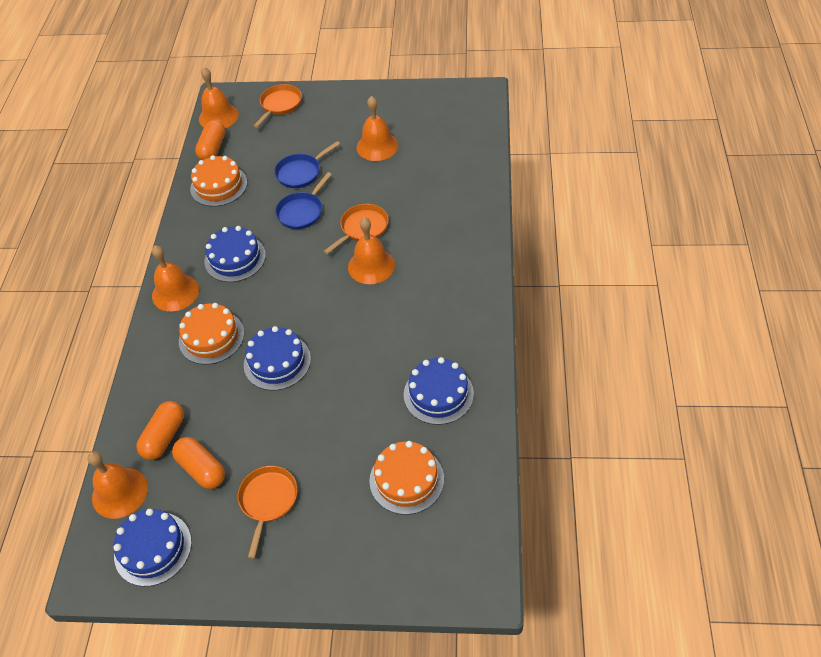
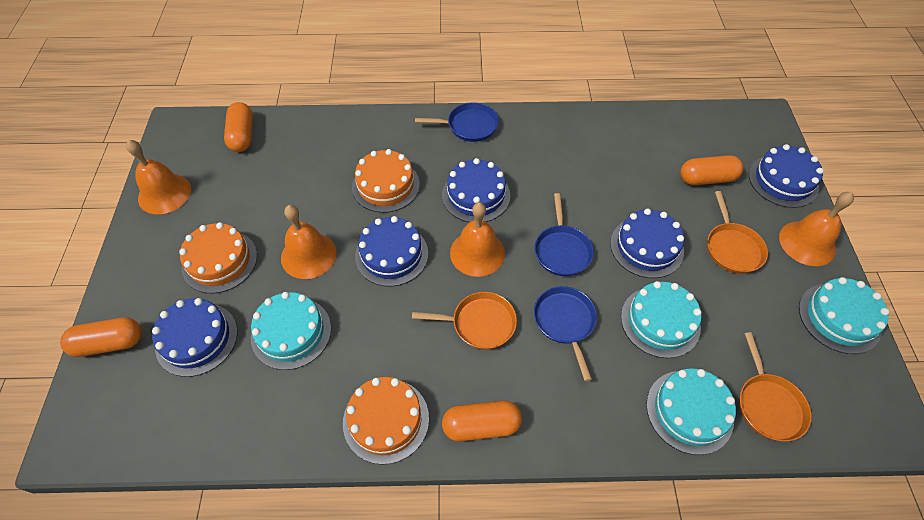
blue cake: [113,509,192,586] [205,226,266,282] [244,326,311,391] [404,357,474,425] = 4 -> [152,298,238,377] [355,216,428,287] [442,158,510,223] [610,208,684,278] [749,144,824,208] = 5
blue pan: [274,141,340,188] [275,172,332,229] = 2 -> [415,102,499,142] [534,286,597,381] [535,193,594,276] = 3
orange bell: [88,451,148,519] [152,245,199,312] [199,67,239,128] [348,217,395,284] [356,96,398,161] = 5 -> [126,140,191,214] [281,205,337,279] [450,202,505,277] [779,192,854,266] = 4
orange capsule: [136,401,184,460] [172,437,225,489] [195,120,225,160] = 3 -> [60,318,142,357] [224,102,253,152] [442,400,522,441] [680,155,743,185] = 4
turquoise cake: none = 0 -> [251,292,331,370] [621,281,702,358] [646,368,736,455] [799,277,889,354] = 4

